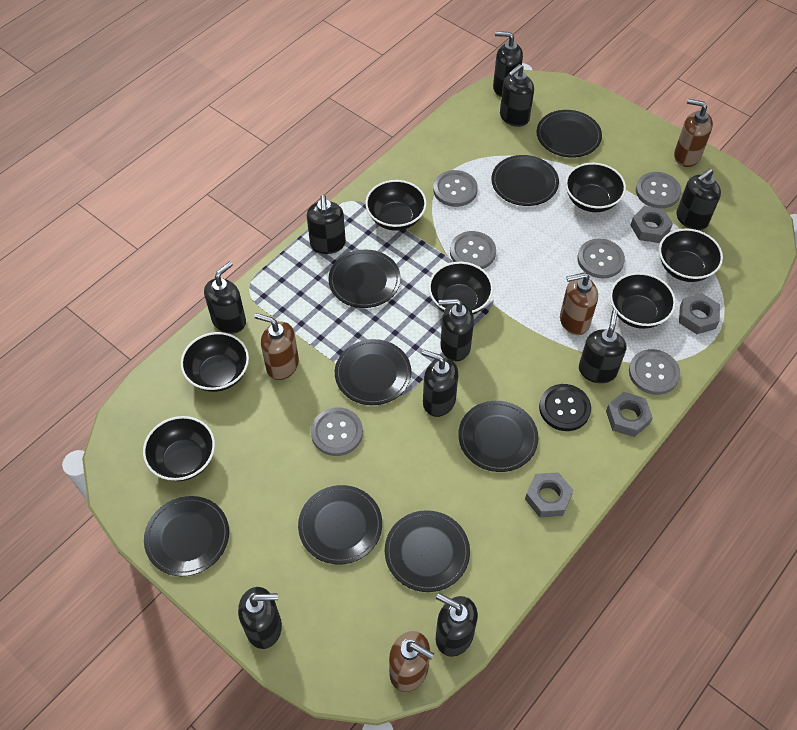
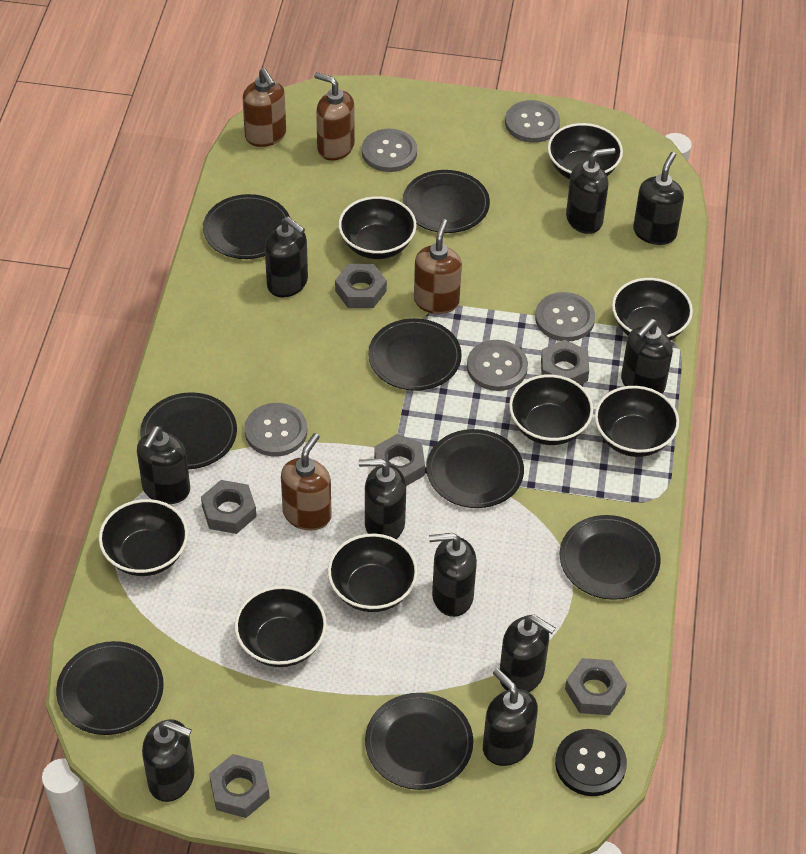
black bowl: [143,416,215,481] [181,332,249,392] [365,180,427,231] [428,262,493,314] [565,163,626,212] [610,272,676,329] [659,228,723,282] = 7 -> [99,499,188,576] [235,586,327,667] [328,534,418,612] [339,196,416,259] [509,375,593,445] [548,123,623,179] [595,386,679,457] [612,278,693,340] = 8
grey button: [311,407,363,456] [433,170,478,207] [450,231,496,269] [577,238,625,279] [629,349,680,395] [636,172,681,209] = 6 -> [244,403,307,456] [362,128,417,172] [467,340,528,391] [505,100,560,143] [535,292,595,341] = 5
grey nut: [525,472,573,517] [606,392,653,437] [630,206,673,243] [679,293,720,334] = 4 -> [201,480,257,534] [209,754,270,818] [335,264,387,308] [374,434,425,486] [541,340,589,385] [565,658,627,715] = 6

